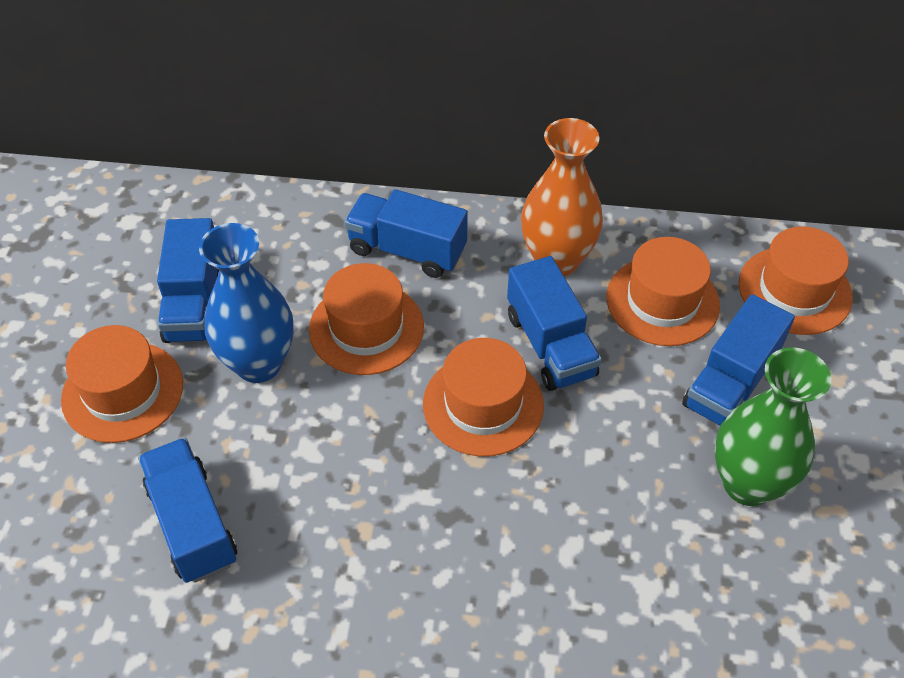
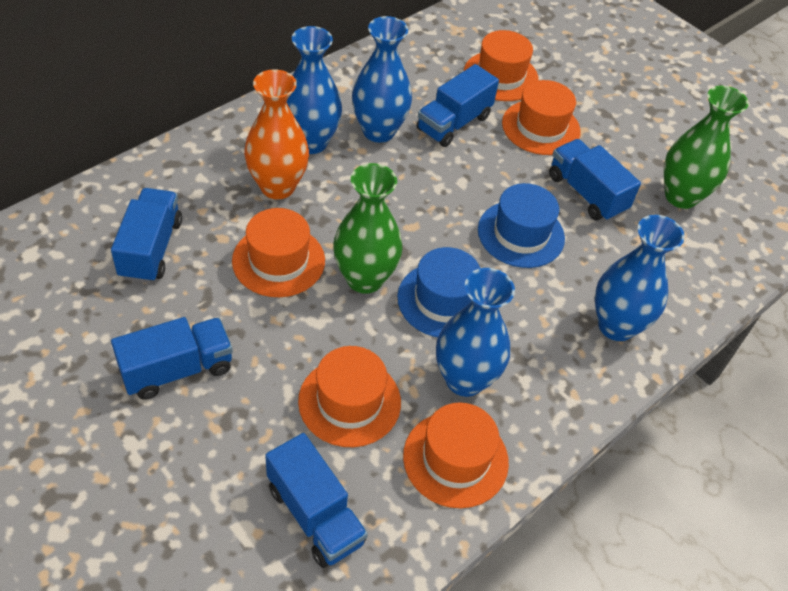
blue hat: none = 0 -> [397,247,480,337] [478,183,565,268] = 2
blue vase: [199,223,294,383] = 1 -> [287,26,342,154] [352,16,412,143] [436,268,515,397] [595,215,685,341] = 4
green vase: [714,347,832,506] = 1 -> [333,163,403,294] [664,85,749,209] = 2

